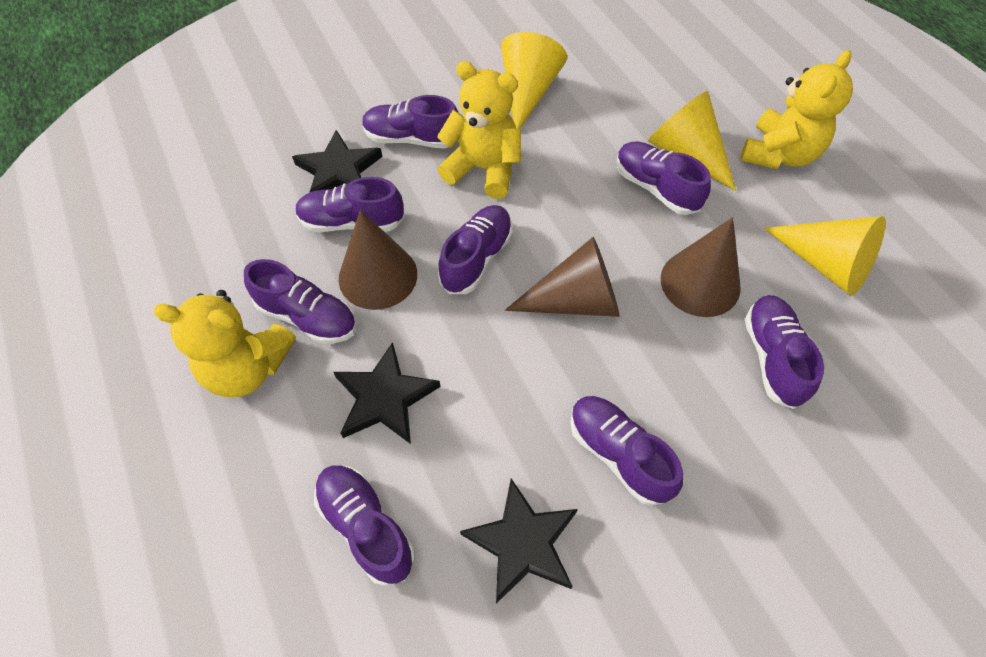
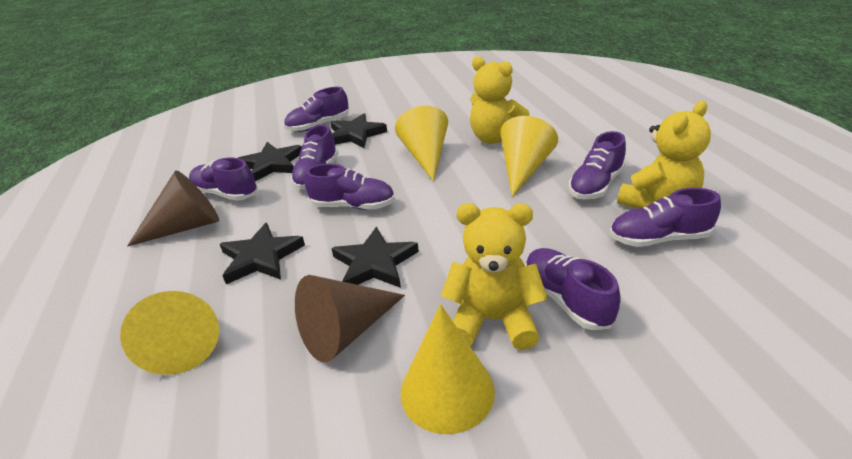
black star: [292,130,382,193] [333,342,441,444] [460,478,578,604] = 3 -> [220,223,305,284] [238,142,302,181] [330,113,387,148] [331,227,419,288] = 4
brown cone: [339,210,417,310] [505,237,620,317] [661,217,741,317] = 3 -> [127,171,219,247] [295,275,405,362] = 2
purple shoe: [244,259,357,344] [295,177,405,232] [314,465,415,586] [362,95,459,149] [438,205,512,294] [570,396,683,506] [617,141,711,215] [745,295,824,409] = 8 -> [189,158,258,201] [284,87,349,132] [291,125,339,190] [305,164,395,210] [525,248,621,330] [568,131,626,199] [610,188,721,247] = 7
yellow cone: [501,32,567,129] [648,91,736,191] [764,216,886,296] = 3 -> [120,291,219,375] [395,106,448,181] [401,304,495,434] [500,116,558,197] = 4

